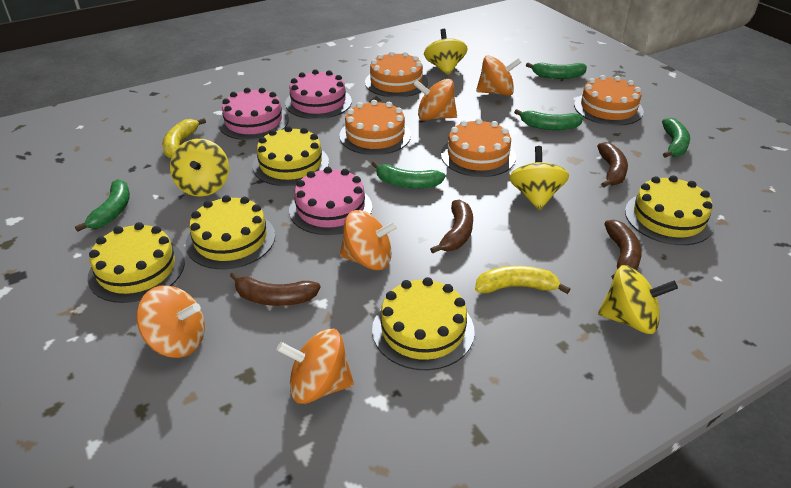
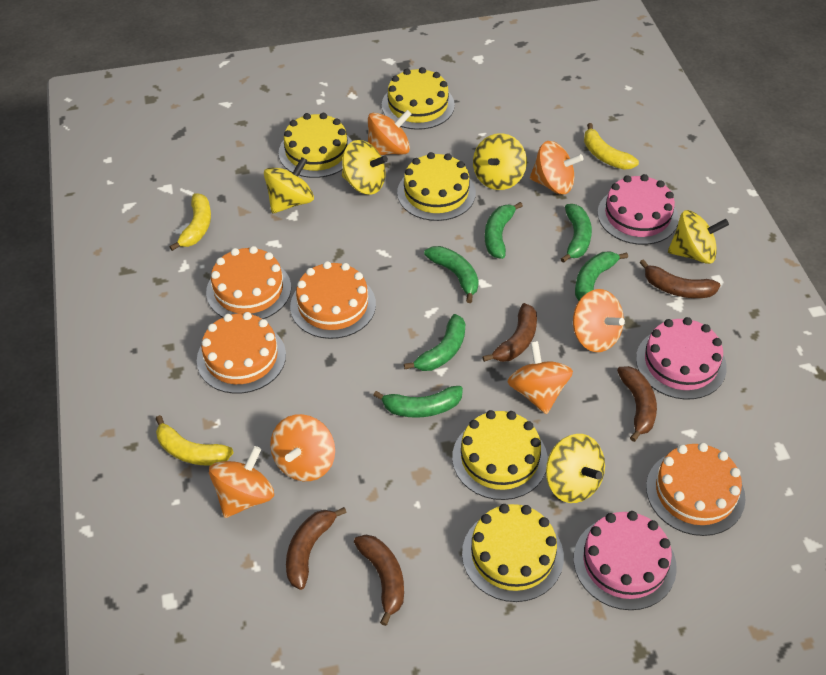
brown banana: [230,272,320,306] [430,200,473,253] [597,142,628,188] [604,220,642,279] = 4 -> [286,507,347,590] [354,535,404,626] [482,303,537,362] [617,366,657,442] [639,259,721,298] = 5
green banana: [75,179,130,232] [372,161,445,188] [514,109,583,130] [526,63,587,79] [662,118,690,158] = 5 -> [373,386,463,418] [404,314,465,371] [424,246,479,303] [485,202,523,259] [561,204,592,263] [575,252,628,301] = 6
orange spinning top: [137,285,205,358] [277,329,354,404] [340,210,398,270] [414,79,457,120] [476,55,522,96] = 5 -> [209,446,274,518] [270,414,335,481] [368,110,412,155] [507,341,573,414] [530,141,584,194] [573,289,625,352] = 6
yellow banana: [162,118,206,158] [475,266,570,294] = 2 -> [156,415,234,466] [169,193,211,251] [584,123,639,170] = 3
yellow spinning top: [170,139,229,196] [424,29,468,76] [509,146,569,211] [598,265,678,334] = 4 -> [264,157,314,214] [342,140,388,195] [473,133,527,190] [546,434,605,503] [668,210,729,264] = 5

